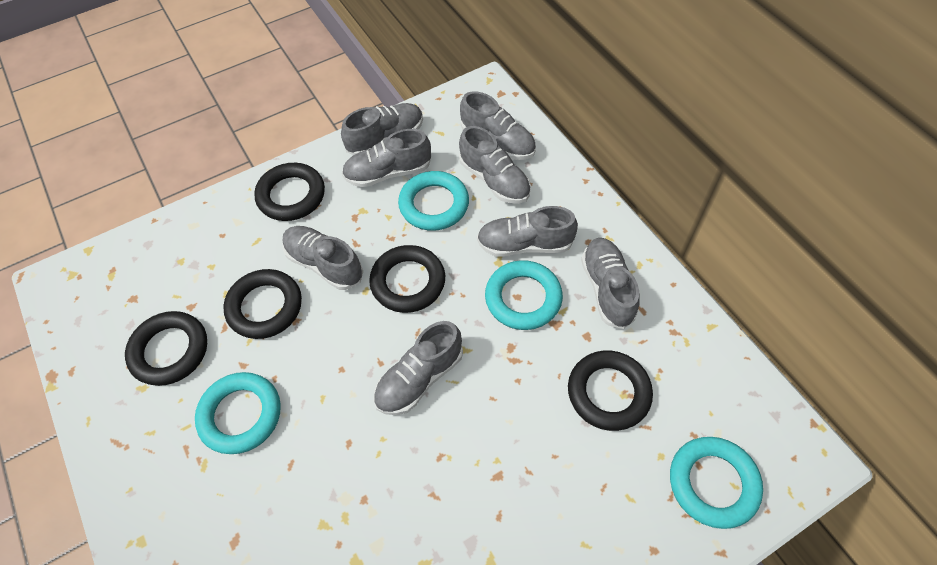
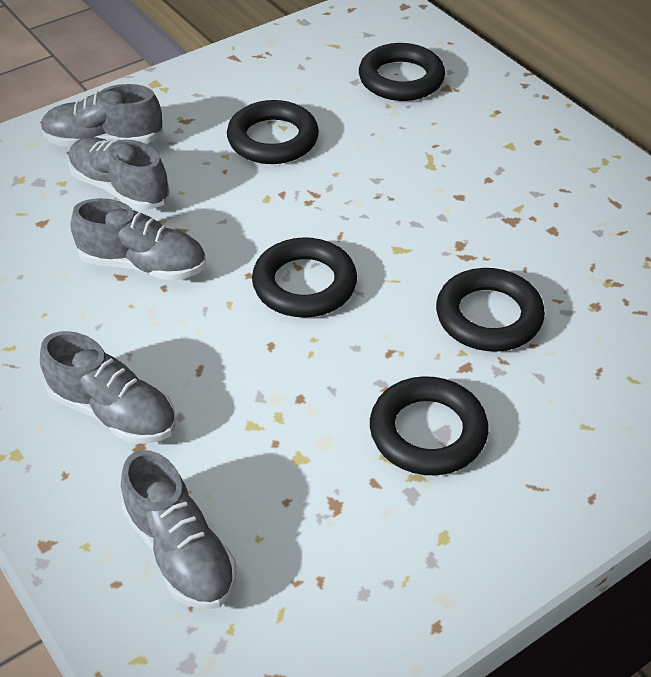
grey shoe: [282,226,363,290] [341,103,423,155] [342,129,431,187] [373,321,463,415] [459,126,531,204] [460,91,536,160] [477,206,578,257] [581,238,640,329] = 8 -> [40,331,176,444] [41,84,163,147] [68,137,170,210] [71,198,206,281] [121,450,236,610] = 5
turquoise ring: [195,372,281,454] [398,171,469,231] [485,260,563,330] [670,437,763,529] = 4 -> none = 0

